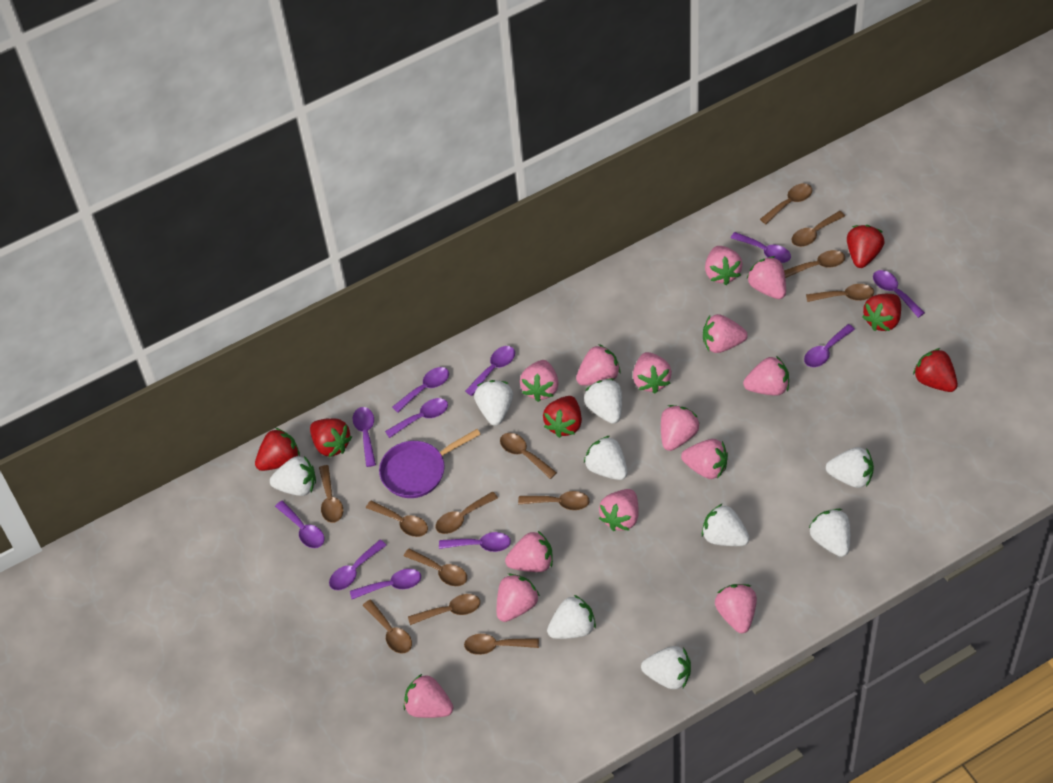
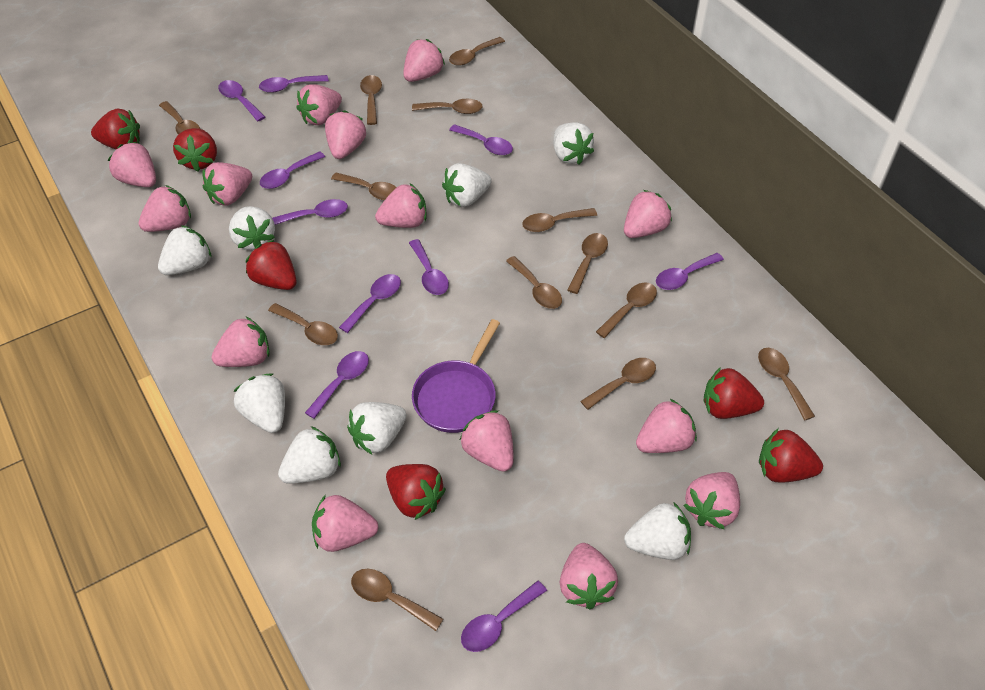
purple spoon: [275,501,324,548] [329,540,387,590] [350,569,421,599] [353,407,376,467] [385,398,448,438] [392,367,449,413] [439,532,511,552] [465,346,515,396] [731,232,791,263] [804,324,855,367] [873,270,925,318] = 11 -> [218,80,265,121] [259,75,329,93] [260,151,325,189] [272,199,348,225] [305,351,369,419] [339,274,401,333] [409,239,449,295] [449,124,513,155] [461,581,547,652] [656,253,724,290] = 10
white strawberry: [270,456,316,496] [474,380,513,426] [547,595,596,639] [584,378,622,424] [584,436,628,480] [641,646,691,689] [702,503,750,546] [808,509,850,557] [826,447,874,488] = 9 -> [158,225,212,275] [229,206,275,250] [233,373,285,433] [278,426,341,484] [347,402,407,454] [442,163,492,207] [553,122,594,165] [624,503,691,560] = 8

